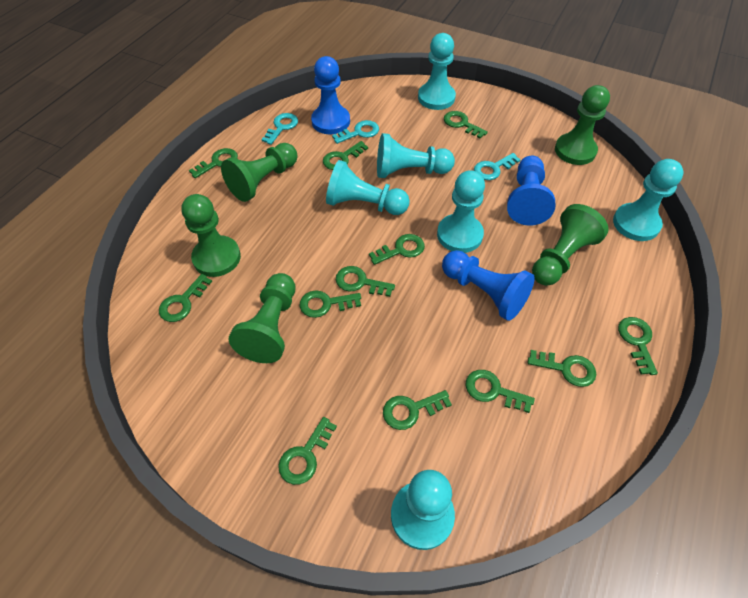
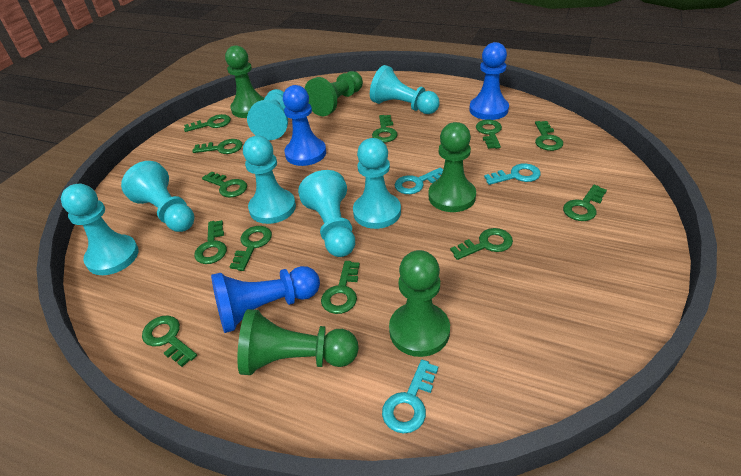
turquoise pawn: [326,160,410,215] [377,133,455,178] [391,470,455,550] [418,33,456,110] [437,170,485,253] [613,159,684,241] = 6 -> [61,184,139,275] [121,161,194,232] [243,136,296,224] [247,89,288,140] [298,170,355,257] [353,138,401,229] [370,65,440,114] = 7

